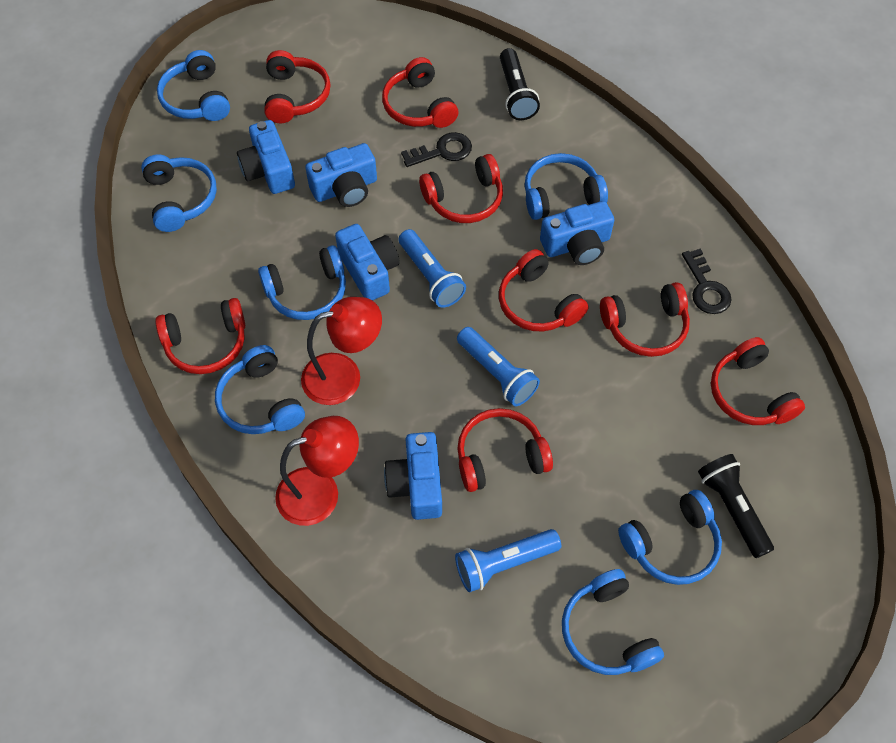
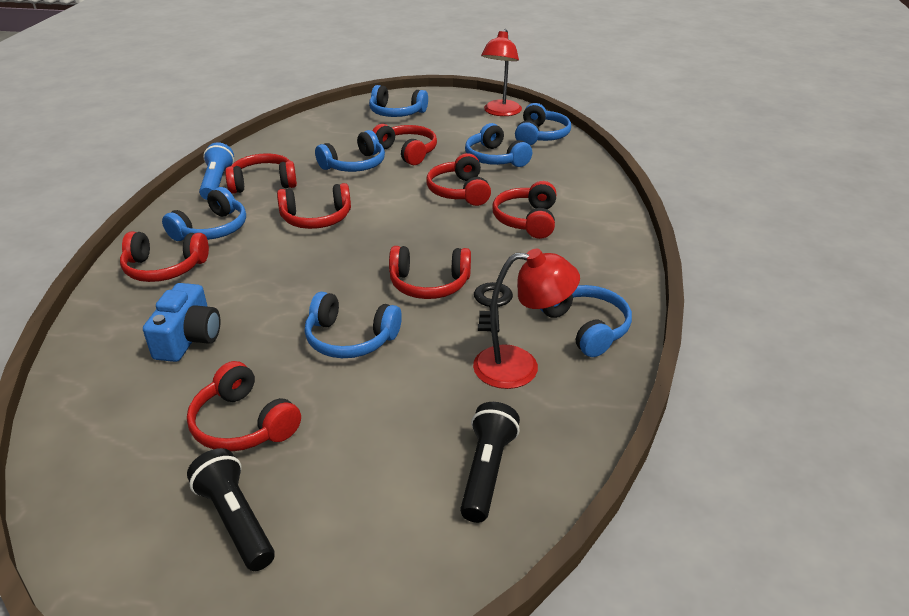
black key: [401,132,472,167] [682,249,731,314] = 2 -> [474,282,513,332] = 1
blue camera: [237,120,295,194] [305,143,377,207] [335,224,400,301] [384,432,442,520] [540,201,614,265] = 5 -> [143,283,221,362] = 1
blue flashlight: [399,229,466,308] [455,529,561,592] [457,327,540,406] = 3 -> [199,142,234,200] = 1

